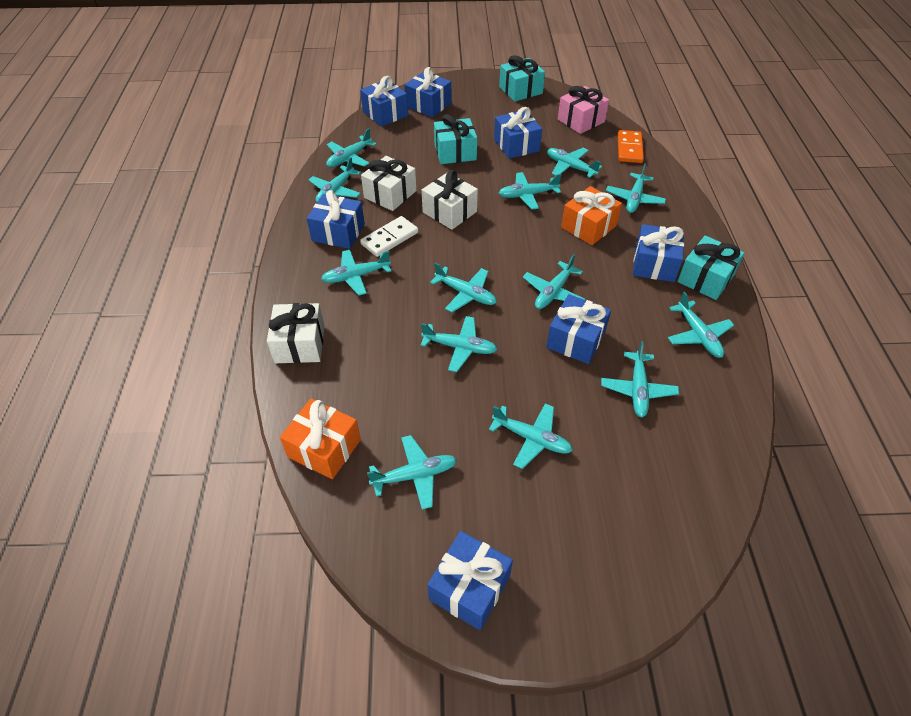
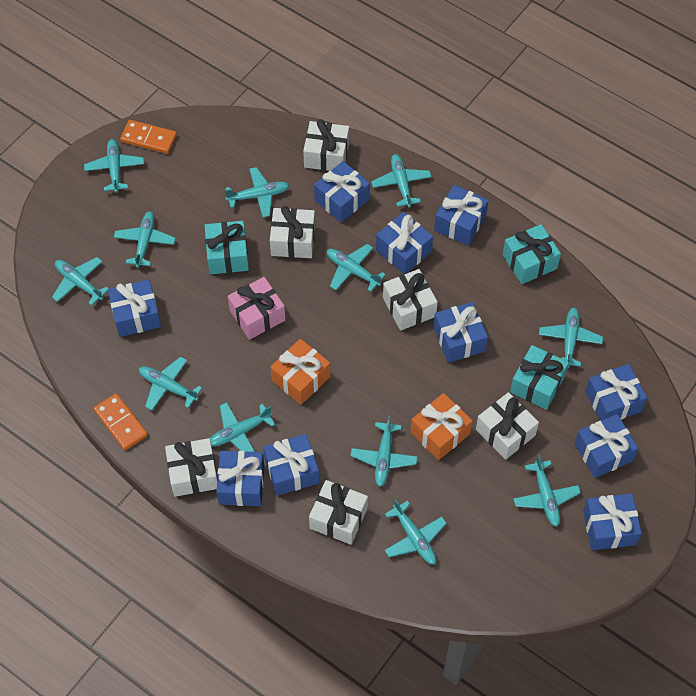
blue gift: [307,190,365,249] [360,76,408,127] [404,67,451,117] [427,531,513,630] [494,107,542,159] [546,294,611,364] [633,224,684,282] = 7 -> [108,279,161,337] [216,451,264,506] [263,434,319,496] [314,161,370,223] [376,212,433,274] [433,302,488,363] [434,185,489,246] [574,414,638,478] [583,494,642,550] [585,364,647,421] = 10
orange domino: [618,130,644,163] = 1 -> [93,393,148,450] [120,120,177,154] = 2
turquoise plane: [308,157,361,202] [321,250,391,296] [326,128,377,167] [367,435,457,510] [421,316,498,372] [430,263,497,312] [489,403,573,469] [499,172,561,210] [523,254,586,309] [547,148,602,178] [601,341,679,417] [606,164,666,213] [668,292,734,358] = 13 -> [52,257,109,306] [84,139,144,193] [114,211,176,268] [139,357,202,410] [210,402,275,452] [225,167,289,217] [327,244,386,292] [350,415,418,487] [371,154,431,207] [384,499,447,564] [513,455,581,527] [539,308,603,368] = 12
white domino: [360,216,418,257] = 1 -> none = 0
white gift: [267,303,324,363] [361,156,417,211] [422,170,478,230] = 3 -> [165,438,217,497] [270,206,315,258] [303,119,349,171] [309,480,368,545] [383,269,438,331] [476,392,539,460] = 6

